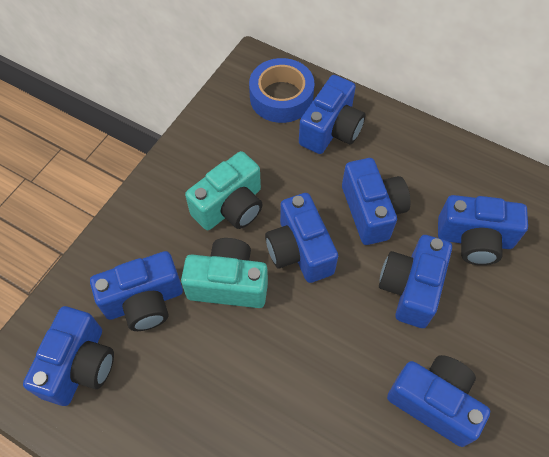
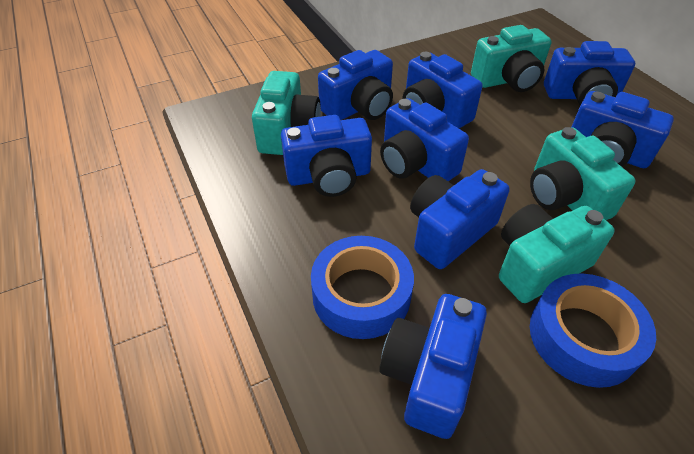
blue tape: [249,58,314,123] = 1 -> [311,236,414,339] [530,273,656,388] = 2
turquoise camera: [181,238,268,308] [185,151,263,230] = 2 -> [252,71,321,155] [471,25,551,92] [499,204,615,303] [530,127,636,220] = 4

